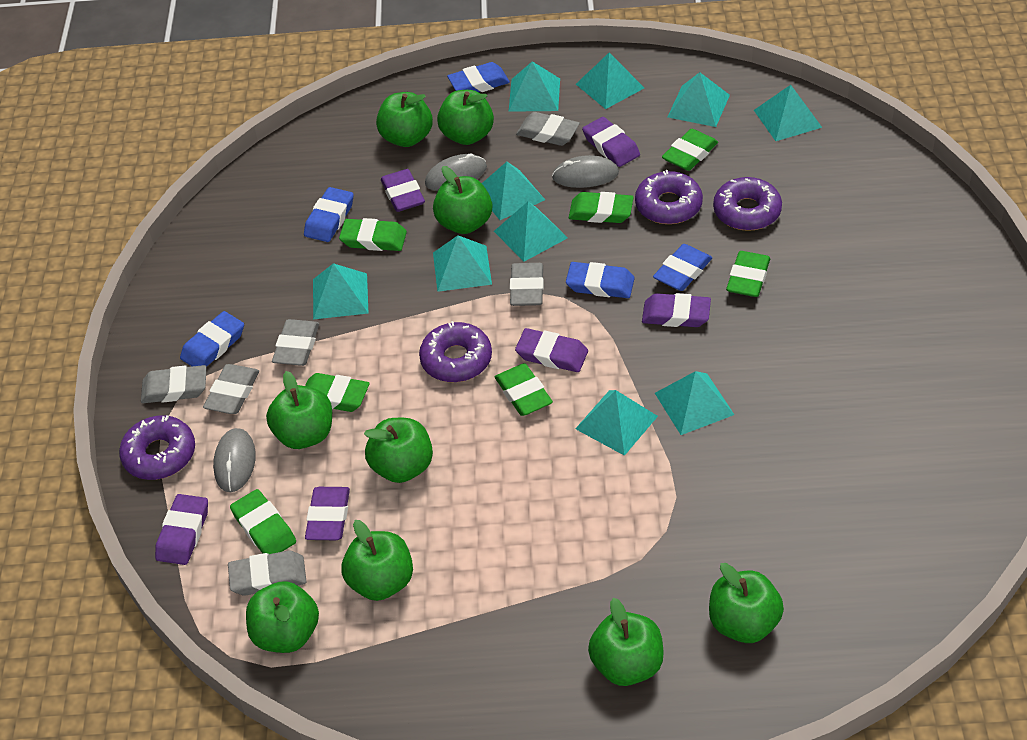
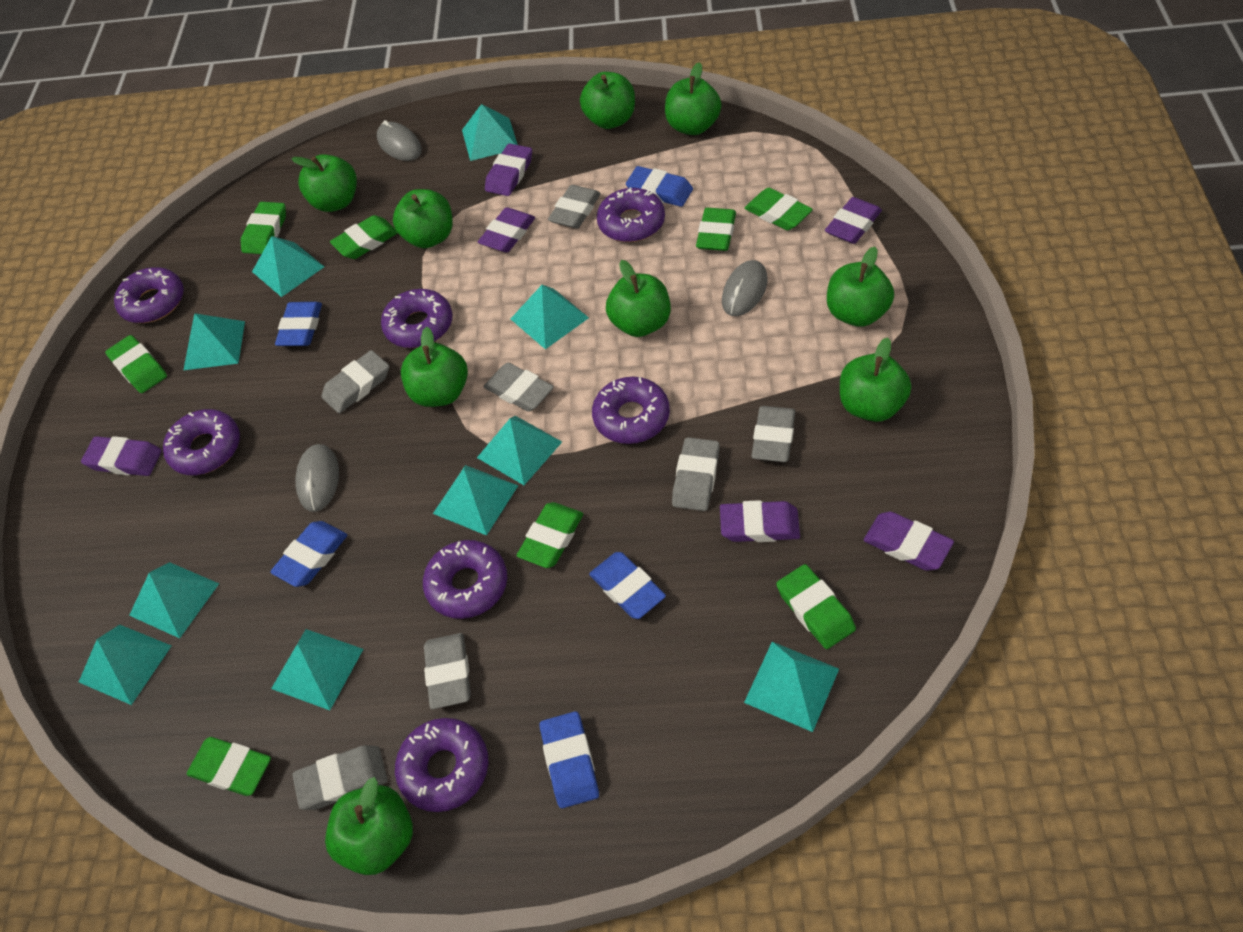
green eraser: [230,489,296,554] [305,373,370,412] [339,218,407,251] [495,363,553,416] [569,192,634,223] [662,129,718,171] [726,251,770,297] = 7 -> [105,335,167,393] [187,737,271,796] [241,202,286,254] [330,215,398,259] [517,502,583,568] [696,208,736,251] [744,188,813,230] [776,564,856,649] = 8
grey eraser: [141,365,206,403] [203,364,259,414] [228,550,307,596] [272,319,319,366] [510,263,544,306] [516,112,580,146] = 6 -> [292,745,387,810] [321,350,389,413] [424,633,471,709] [484,363,554,412] [548,185,601,228] [672,437,720,511] [751,406,795,462] = 7
purple donut: [119,415,195,480] [419,321,492,382] [635,170,703,224] [713,177,782,231] = 4 -> [114,267,184,323] [163,409,240,475] [381,289,452,348] [395,718,488,812] [423,540,507,619] [592,377,670,444] [597,188,665,242] = 7

